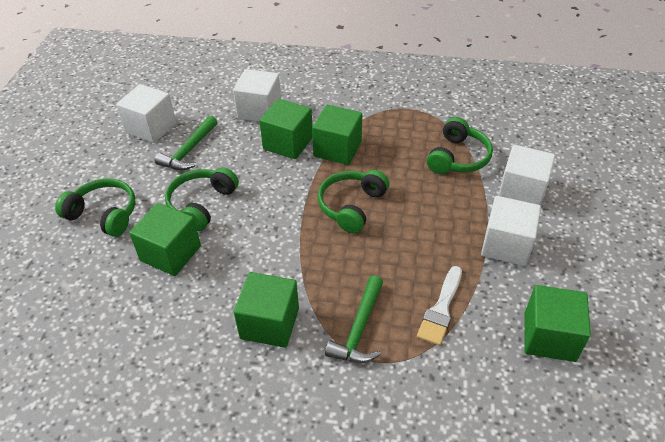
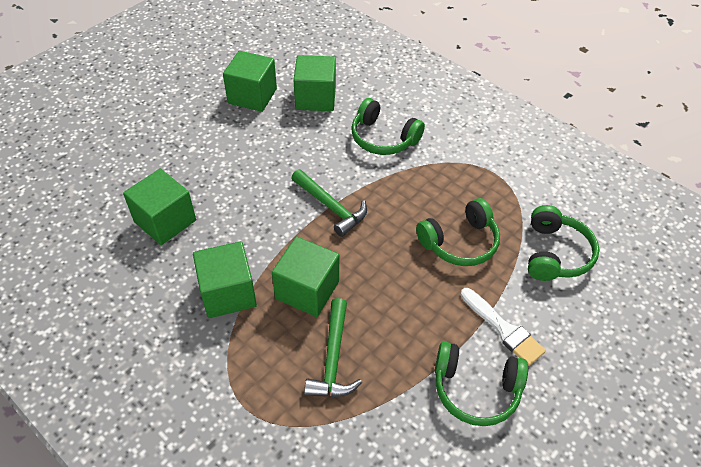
white cube: [116,84,176,143] [233,69,281,122] [481,196,541,266] [498,145,555,206] = 4 -> none = 0

